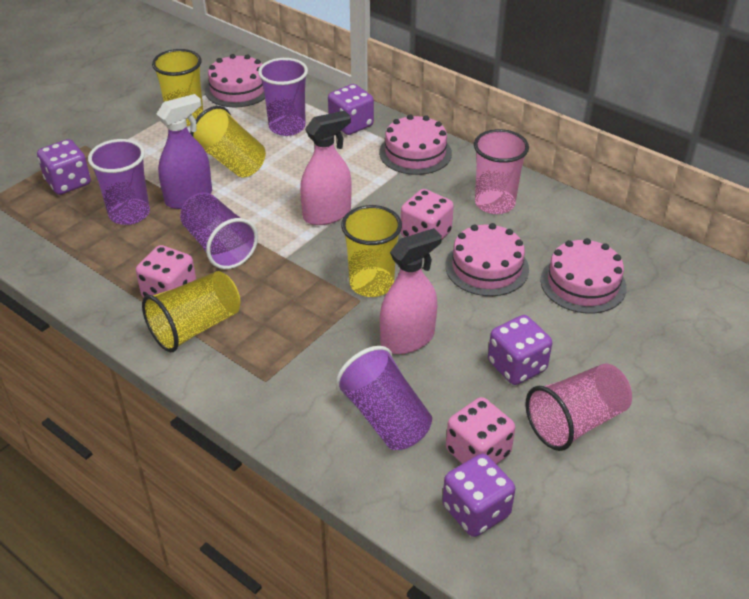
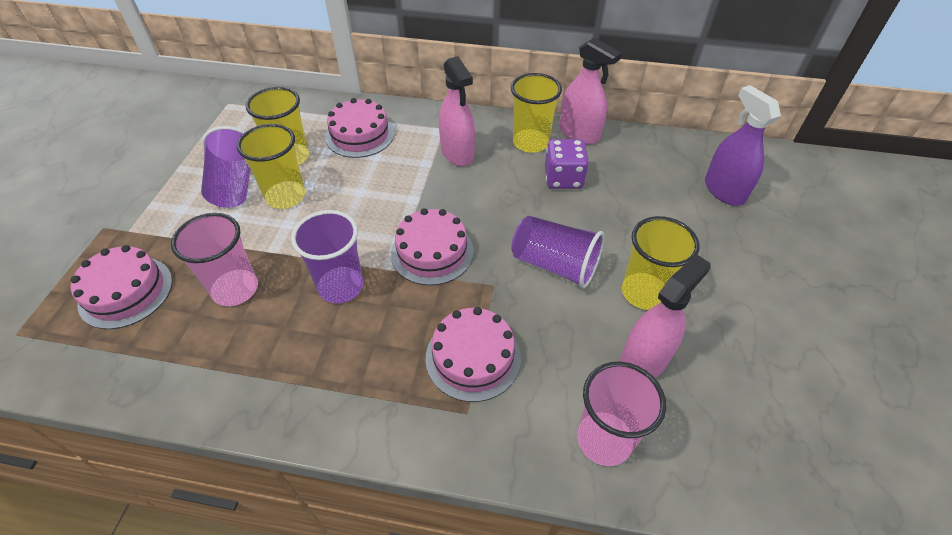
pink dice: [136,245,196,297] [401,189,454,240] [446,397,515,464] = 3 -> none = 0
pink spray bottle: [300,111,352,225] [380,228,442,354] = 2 -> [439,56,475,166] [560,37,621,145] [620,255,711,378] = 3
purple cup: [88,139,150,225] [180,192,258,269] [258,58,308,136] [336,346,432,450] = 4 -> [201,126,251,208] [291,210,363,303] [511,216,604,289] = 3
purple dice: [37,139,91,195] [328,84,374,135] [442,454,515,537] [488,315,552,385] = 4 -> [545,139,589,189] = 1

